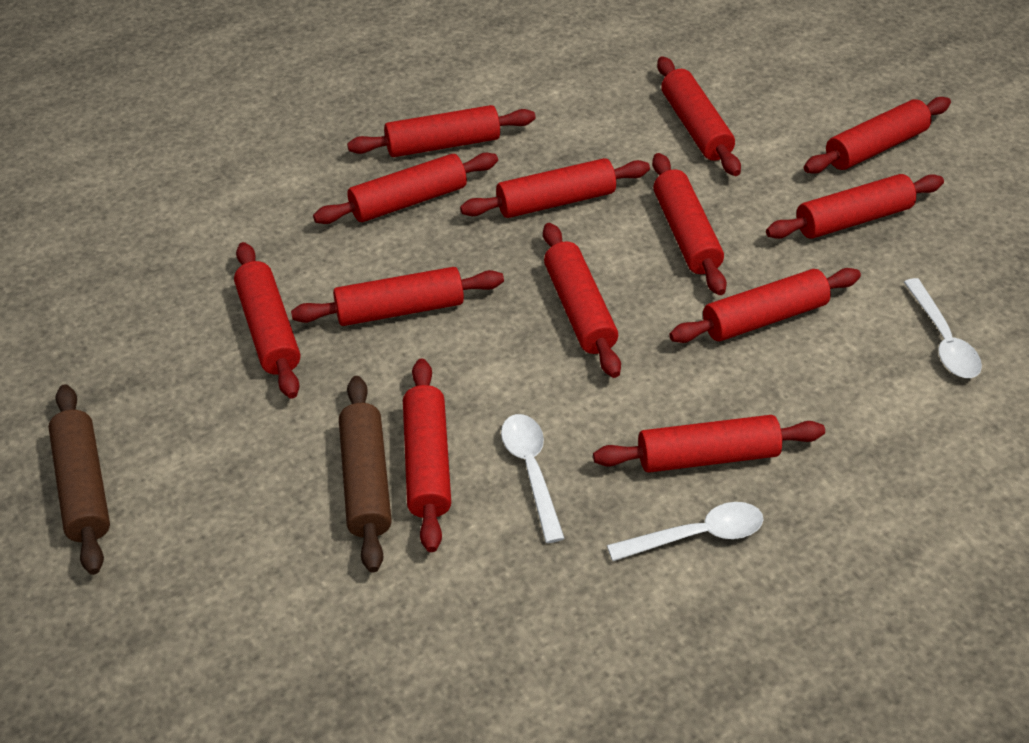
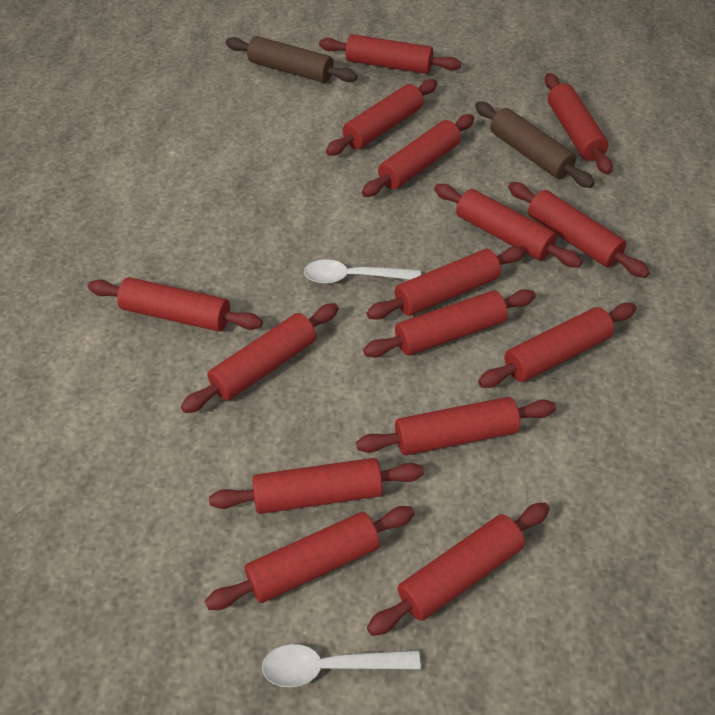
red rolling pin: [234,242,300,399] [291,267,504,326] [313,153,498,224] [347,105,535,157] [403,359,451,552] [460,158,650,218] [543,223,621,378] [593,415,825,473] [652,153,727,295] [657,56,741,176] [669,268,861,343] [766,174,944,239] [804,97,951,174] = 13 -> [88,277,263,332] [181,303,339,413] [205,506,415,610] [209,458,424,514] [319,34,461,74] [326,79,438,156] [356,397,556,455] [362,114,474,197] [363,289,536,357] [366,246,526,320] [367,502,550,636] [434,184,582,268] [478,303,636,388] [508,182,650,278] [545,73,613,175] = 15
white spoon: [501,414,565,543] [607,502,764,561] [904,278,982,378] = 3 -> [262,644,421,687] [304,259,421,284] = 2

